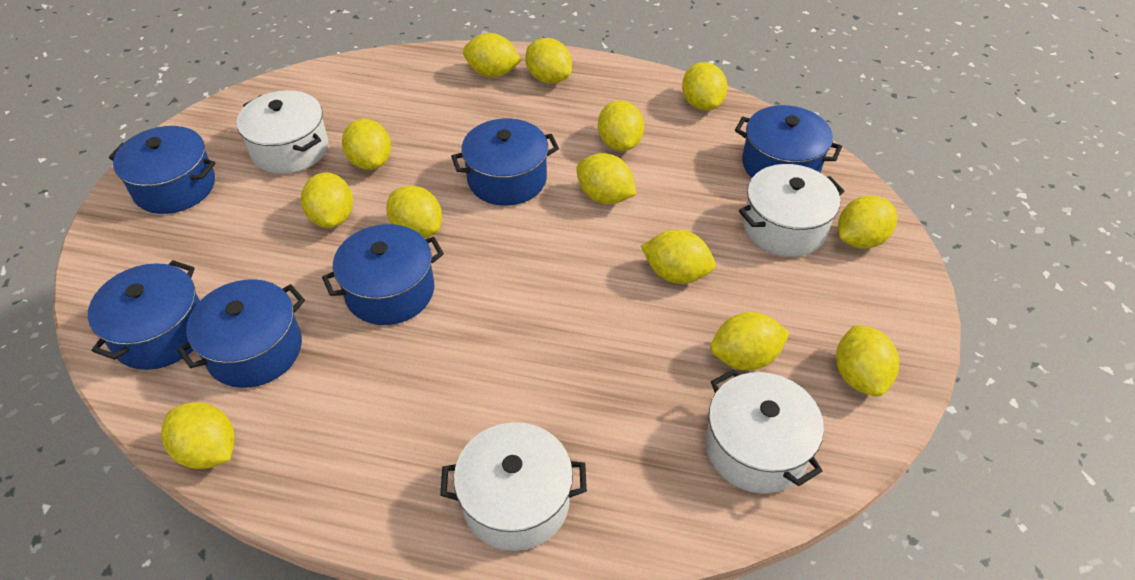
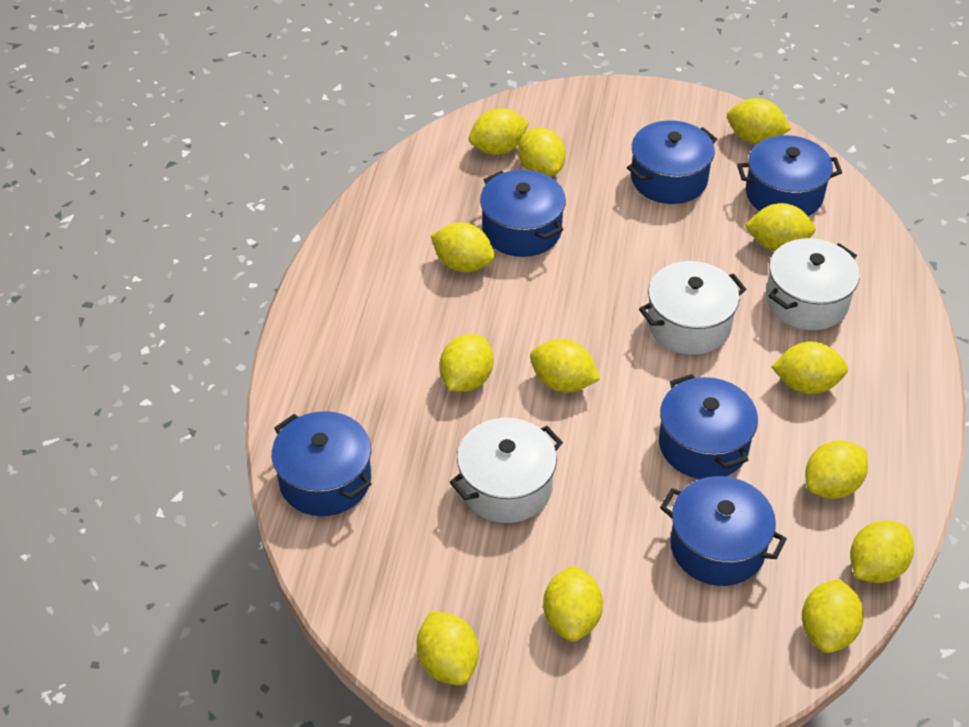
white pot: [236,90,328,174] [440,422,587,551] [705,369,824,494] [739,164,844,257] = 4 -> [450,418,563,523] [639,261,746,355] [766,238,860,330] = 3

